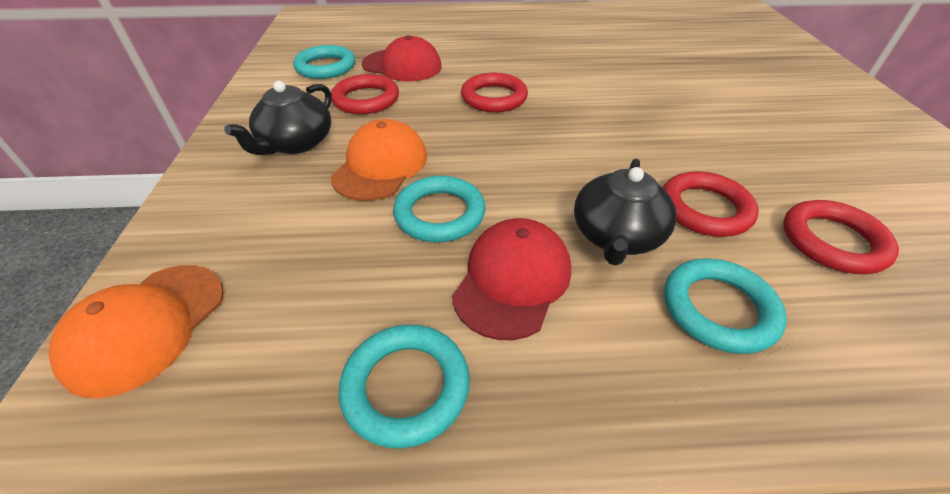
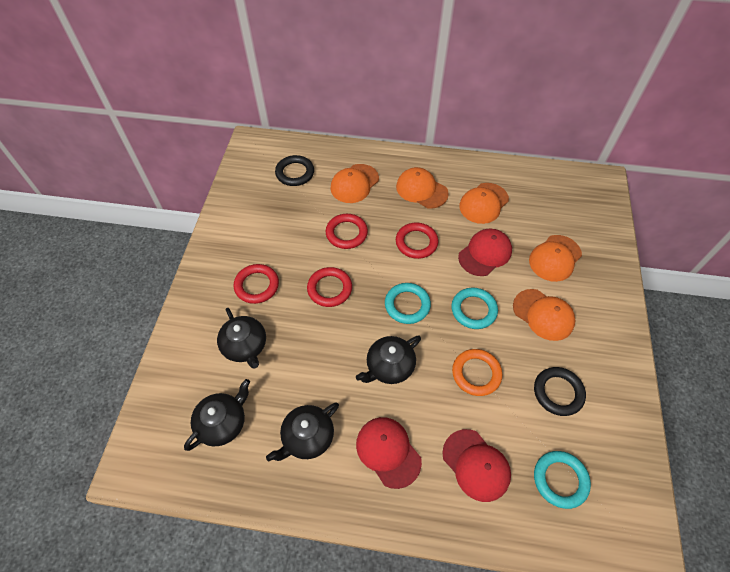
black ring: none = 0 -> [275,155,314,186] [534,367,586,416] = 2
black teapot: [224,81,332,155] [574,159,677,266] = 2 -> [184,379,250,451] [217,308,266,369] [266,402,339,461] [356,335,421,384] = 4
orange cap: [48,265,224,398] [331,119,427,201] = 2 -> [331,164,379,203] [396,167,449,209] [459,183,509,224] [513,289,575,341] [529,235,582,282] = 5
orange ring: none = 0 -> [452,349,502,396] = 1
red cap: [362,35,442,81] [452,218,571,340] = 2 -> [356,417,422,489] [442,429,511,502] [458,229,512,276] = 3
turquoise ring: [293,45,355,79] [339,325,470,449] [393,176,486,242] [664,258,787,354] = 4 -> [385,283,431,324] [451,288,498,329] [534,451,591,509] = 3

